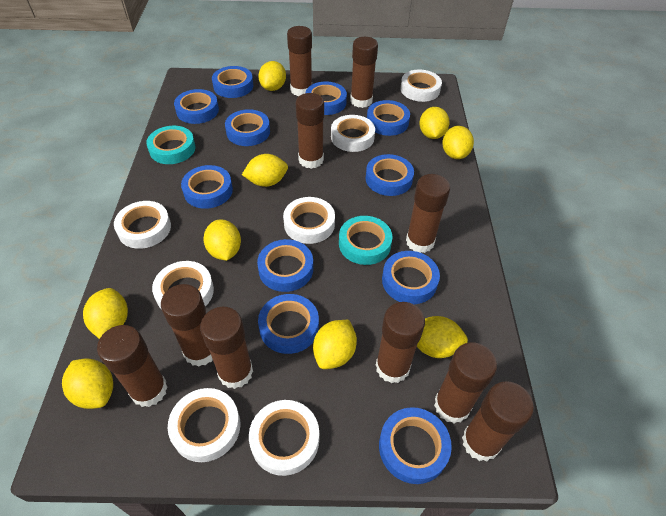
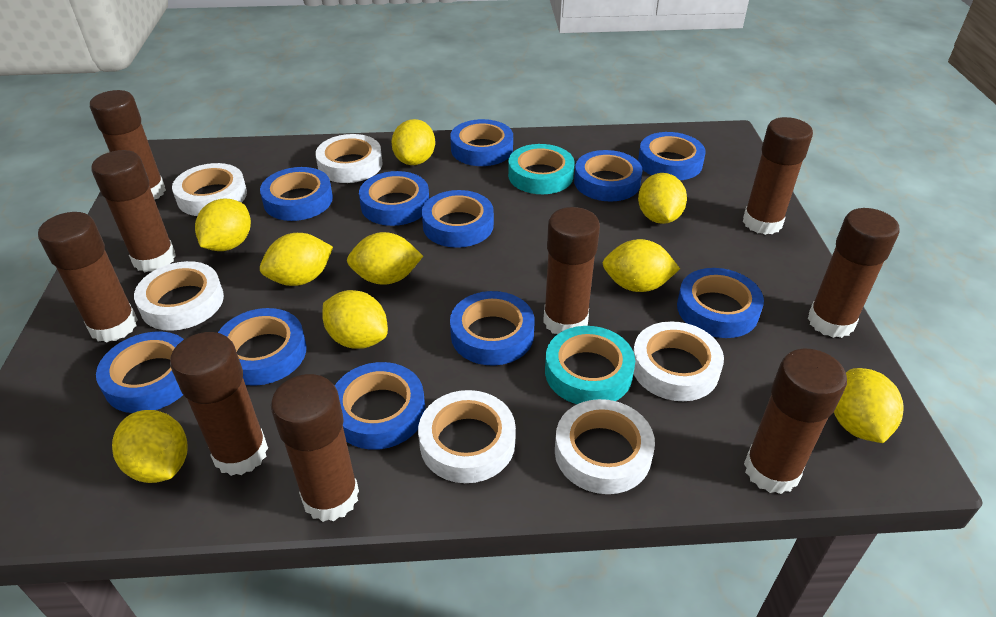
brown glue stick: [97,325,168,407] [161,284,213,366] [200,307,253,389] [287,26,312,96] [296,93,324,169] [350,37,378,108] [376,302,425,383] [406,174,450,253] [434,342,497,424] [462,381,534,461] = 10 -> [38,212,138,343] [90,90,166,200] [91,150,176,272] [170,332,268,476] [271,374,359,522] [543,207,600,334] [743,117,813,235] [744,348,847,494] [807,208,900,338] = 9
white tape: [114,201,171,249] [152,261,214,310] [168,388,240,462] [249,400,319,476] [283,197,335,244] [331,115,375,152] [401,70,442,102] = 7 -> [134,261,224,331] [172,163,247,216] [315,134,383,183] [418,390,516,483] [555,399,655,494] [633,321,724,401] = 6

